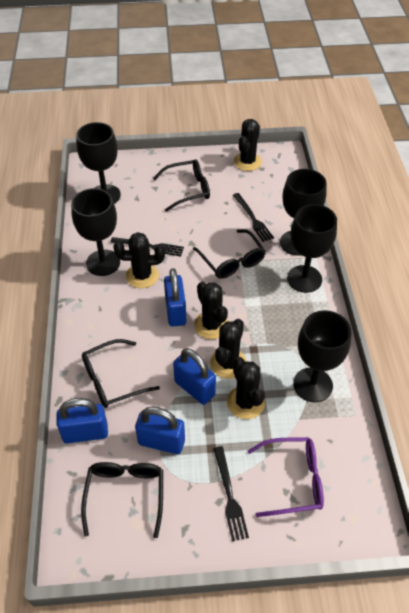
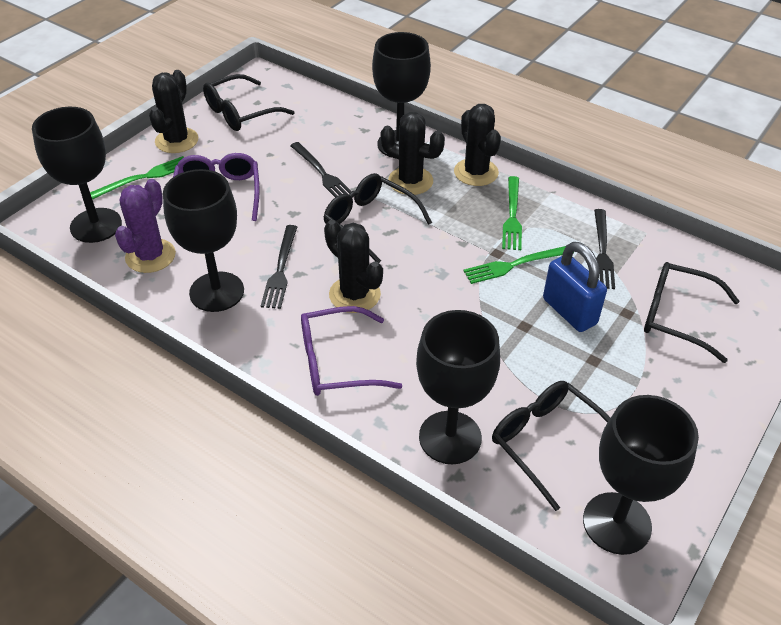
black cactus: [113,232,165,288] [194,282,228,339] [210,319,247,379] [227,357,265,419] [234,119,262,171] = 5 -> [149,70,198,153] [324,220,383,313] [380,112,445,195] [454,104,501,186] = 4
blue padlock: [56,398,108,444] [135,407,185,454] [164,268,186,327] [173,348,216,405] = 4 -> [543,242,607,332] = 1
green fork: none = 0 -> [90,156,184,200] [463,246,566,284] [502,176,522,250] = 3
purple cactus: none = 0 -> [115,179,176,273] = 1
purple glasses: [248,437,324,517] = 1 -> [173,153,260,221] [301,306,402,396] = 2

